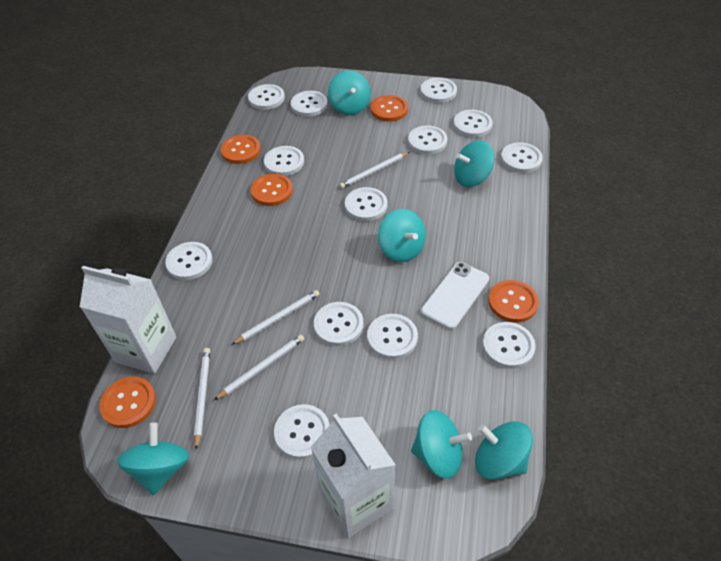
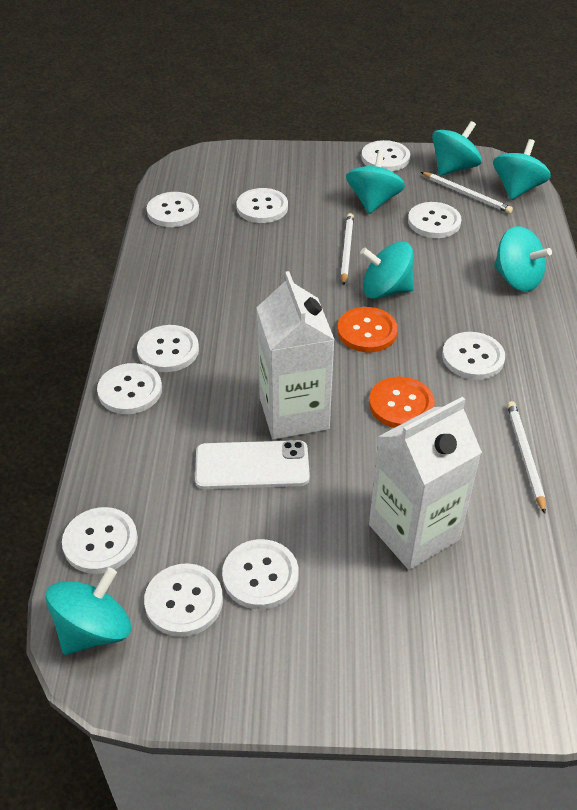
orange button: [99,377,156,428] [221,135,261,164] [251,174,293,206] [371,95,408,122] [488,280,539,323] = 5 -> [337,307,398,352] [369,377,435,428] = 2
white button: [165,242,213,280] [248,84,285,110] [264,146,304,176] [274,404,330,459] [291,91,328,117] [314,302,363,346] [345,187,388,221] [367,314,418,359] [408,125,447,154] [420,77,457,103] [453,109,492,137] [483,322,536,368] [501,142,543,173] = 13 -> [62,507,138,574] [97,363,162,414] [137,325,199,372] [144,563,223,637] [147,192,199,227] [222,539,299,609] [236,188,288,223] [361,140,410,171] [408,202,462,238] [442,332,505,380] = 10
white pencil: [194,348,210,450] [214,335,304,400] [231,290,320,345] [340,152,409,189] = 4 -> [341,213,354,286] [421,172,513,213] [507,401,546,514] = 3

